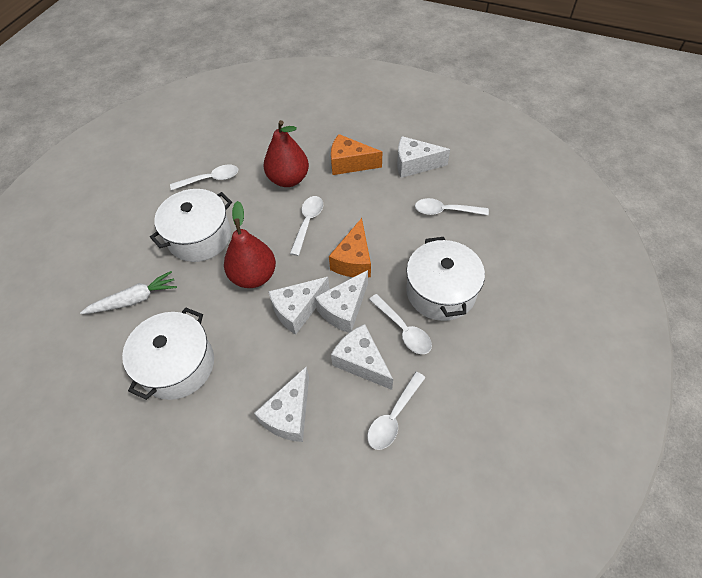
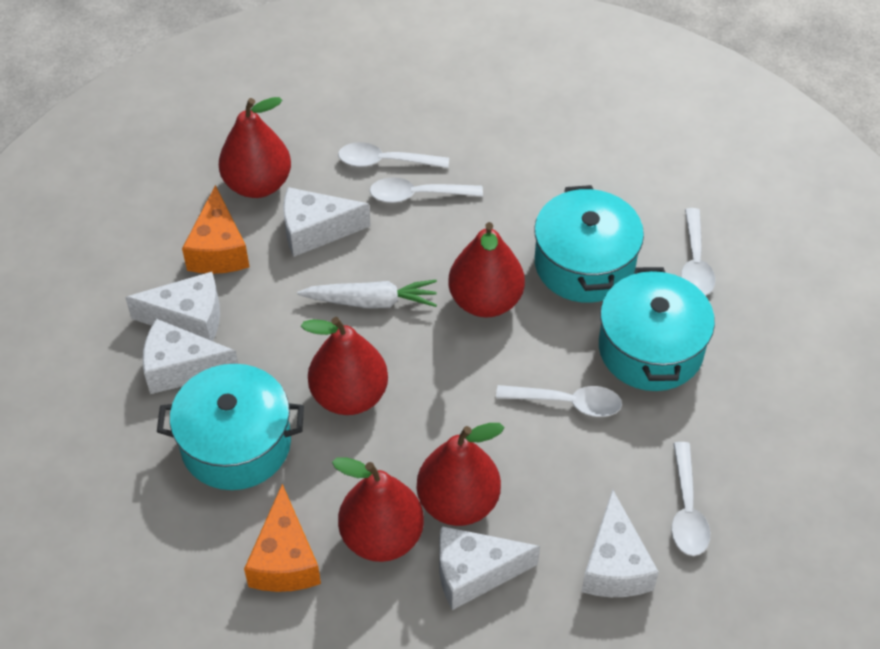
red pear: [224,201,276,288] [264,120,309,187] = 2 -> [219,97,291,198] [301,317,388,415] [332,458,424,562] [417,423,505,526] [448,222,525,318] = 5
turquoise pot: none = 0 -> [157,364,304,490] [534,185,644,303] [599,267,715,391] = 3
white pot: [122,308,214,400] [150,189,232,262] [406,237,485,321] = 3 -> none = 0

